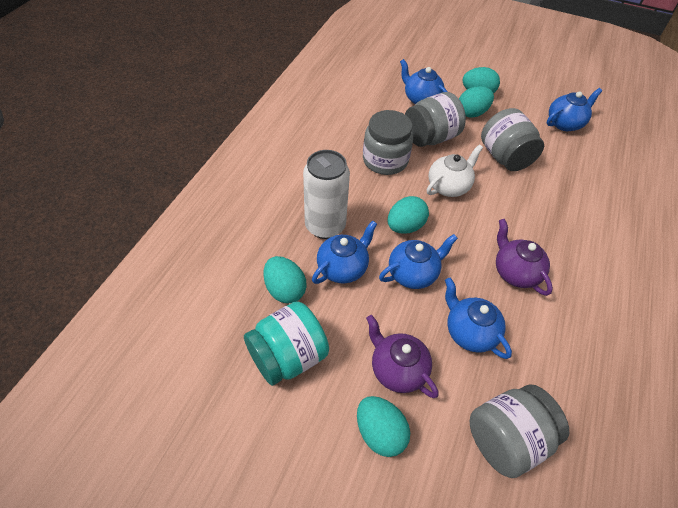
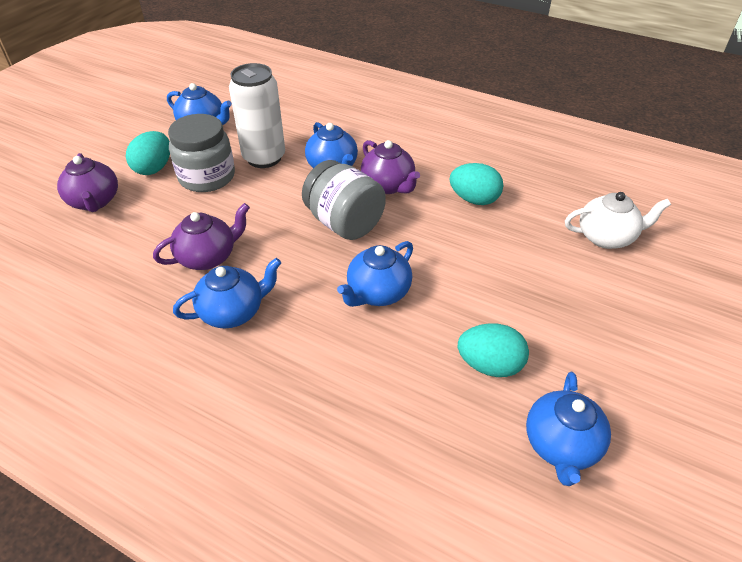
grey jar: [363,110,413,175] [405,92,466,147] [470,384,569,478] [481,108,544,171] = 4 -> [168,114,235,192] [302,160,386,240] = 2
purple teapot: [366,315,439,398] [496,219,553,296] = 2 -> [57,153,118,212] [153,203,250,270] [361,140,420,194] = 3
turquoise egg: [264,256,307,304] [357,396,410,457] [388,196,429,234] [459,86,494,118] [462,67,500,93] = 5 -> [126,131,170,175] [449,163,503,205] [458,323,529,377] = 3
turquoise jar: [244,301,329,386] = 1 -> none = 0

